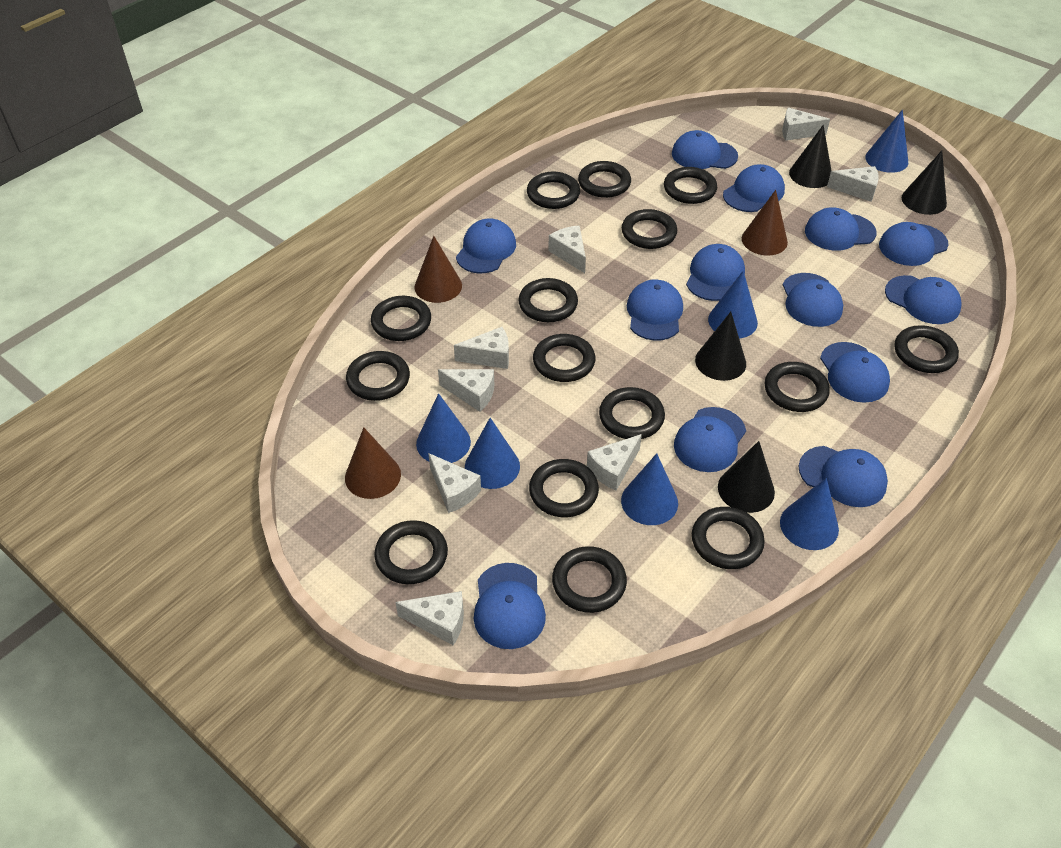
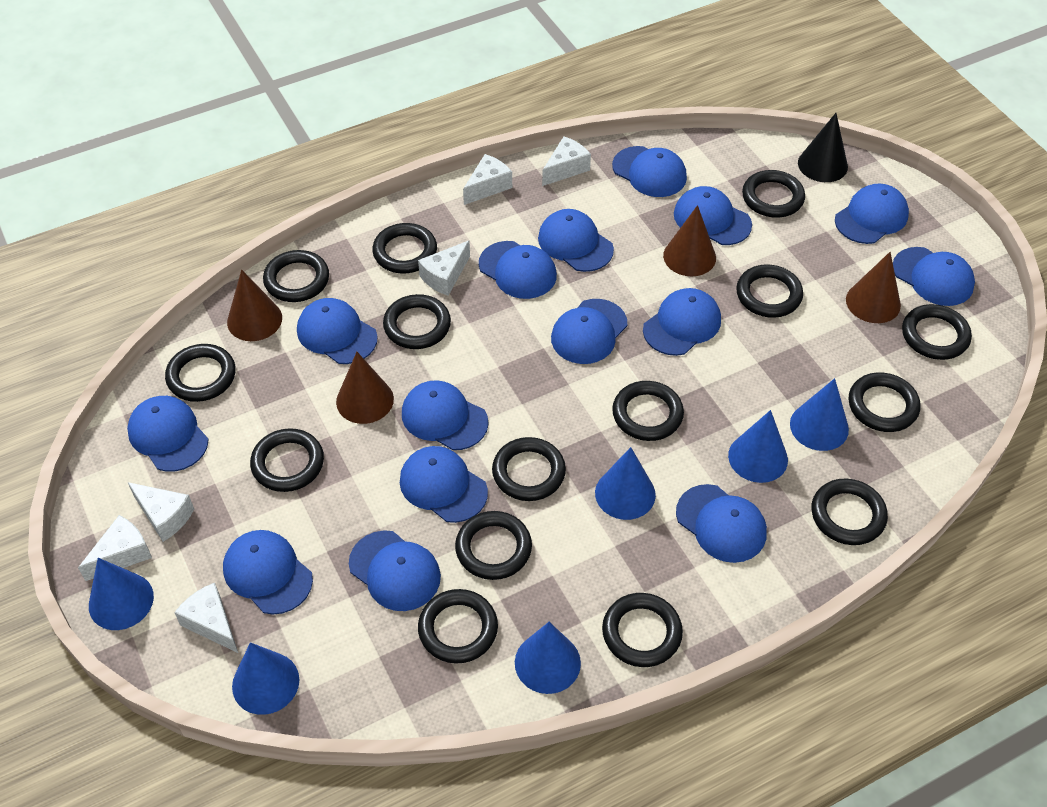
black cone: [695,312,746,381] [718,441,775,513] [789,125,832,188] [902,151,947,215] = 4 -> [798,113,848,182] = 1
blue cap: [456,219,516,273] [474,563,546,649] [627,279,683,341] [672,130,738,169] [674,407,746,472] [686,244,745,301] [723,164,785,212] [783,273,843,327] [799,446,888,507] [805,207,877,251] [820,342,890,403] [879,222,949,266] [885,275,962,324] = 13 -> [127,396,208,472] [223,530,313,614] [297,298,378,364] [349,530,441,611] [400,446,488,523] [402,380,489,450] [479,241,557,299] [538,209,614,272] [551,299,627,364] [612,146,687,197] [643,288,721,356] [674,186,752,245] [676,484,767,563] [835,184,909,244] [893,247,975,306] = 15
brown cone: [345,427,401,499] [414,236,462,303] [742,190,788,256] = 3 -> [227,269,282,341] [336,352,394,424] [663,205,716,276] [846,252,901,323] = 4
white cheese: [395,591,464,646] [428,453,481,513] [438,369,494,412] [454,327,509,369] [548,226,586,273] [587,434,642,491] [782,108,830,141] [827,166,879,202] = 8 -> [78,515,152,581] [128,482,194,542] [174,583,238,653] [418,240,470,296] [463,154,512,205] [542,137,591,186] = 6

